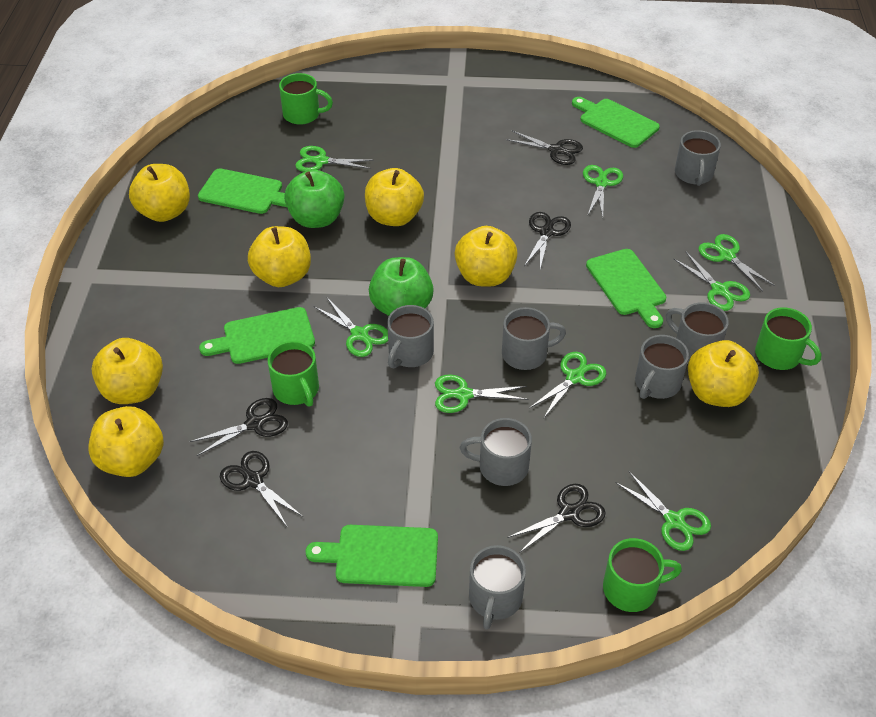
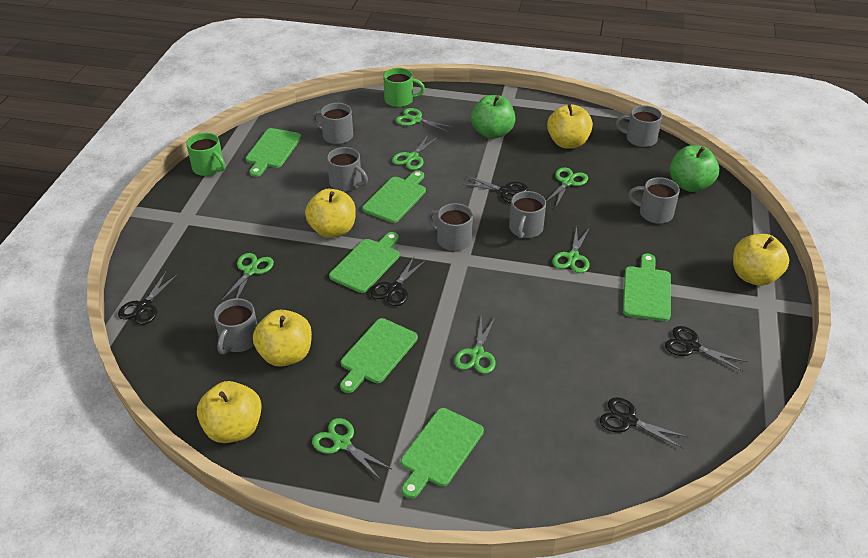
green cutting board: [198,168,287,214] [199,307,315,364] [306,525,438,587] [572,97,660,148] [586,249,666,328] = 5 -> [246,128,302,177] [329,232,399,293] [340,318,418,393] [362,170,426,223] [401,408,484,499] [623,254,671,321] = 6
green mug: [268,341,319,407] [279,73,333,125] [603,538,682,612] [755,307,821,370] = 4 -> [186,133,225,176] [383,68,425,107] = 2
green scissors: [295,146,374,172] [314,298,388,357] [435,374,528,413] [530,352,606,419] [583,165,623,217] [616,471,711,551] [674,252,750,311] [699,234,775,291] = 8 -> [221,253,274,301] [312,418,392,480] [392,134,438,170] [395,108,455,133] [454,316,496,374] [546,167,588,208] [552,226,590,273] = 7
yellow apple: [89,406,164,477] [91,338,163,404] [129,164,190,222] [248,226,311,287] [365,168,424,226] [455,226,518,286] [688,340,759,407] = 7 -> [197,381,262,443] [253,309,312,367] [305,189,356,238] [547,104,593,149] [733,234,789,286] = 5

